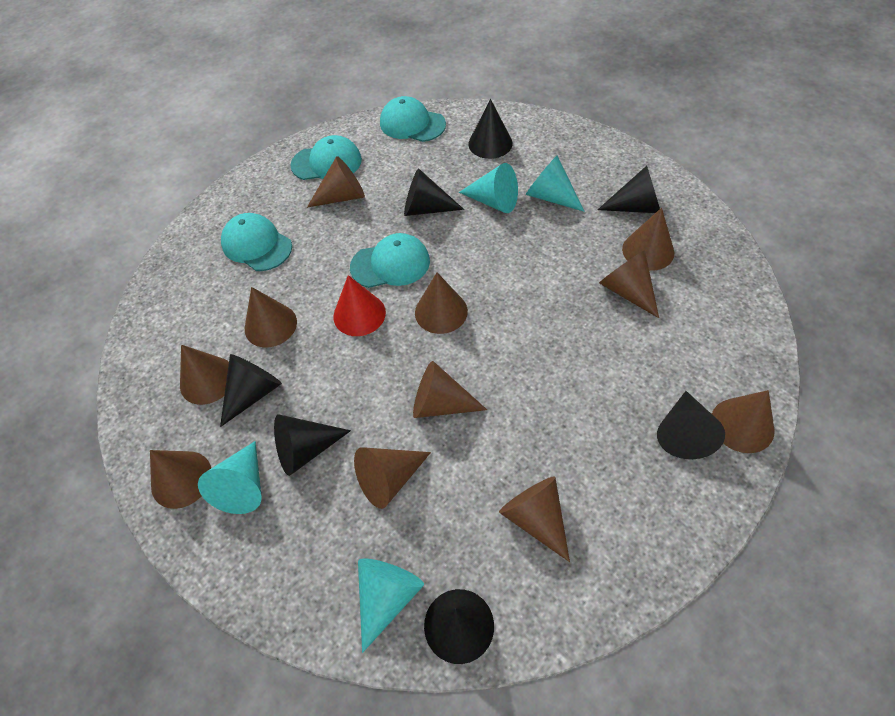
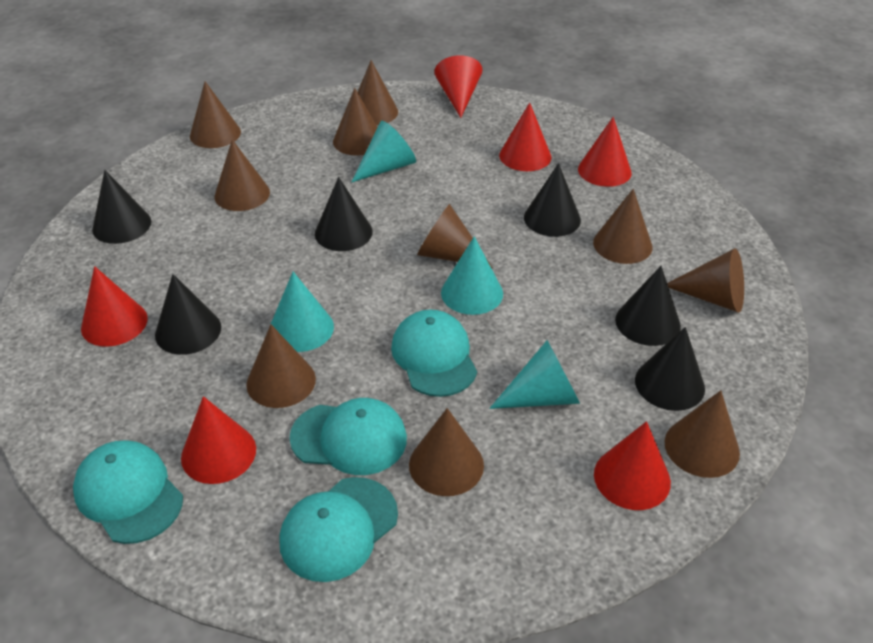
black cone: [220,354,282,427] [274,414,351,476] [404,168,464,216] [424,589,494,664] [468,99,513,159] [598,166,660,213] [657,391,725,459] = 7 -> [92,170,151,244] [155,274,221,355] [315,177,373,251] [524,163,581,237] [615,266,681,346] [635,327,705,411] = 6
brown cone: [150,450,211,509] [180,345,229,405] [245,287,297,347] [307,156,365,208] [354,447,431,509] [413,361,487,418] [415,272,468,334] [499,476,570,562] [599,250,659,318] [622,208,674,271] [712,390,775,453] = 11 -> [190,81,241,148] [214,140,270,211] [246,325,316,408] [333,88,378,156] [358,60,398,125] [409,408,484,496] [417,204,493,268] [593,189,653,264] [665,390,740,478] [667,248,744,313] = 10
red cone: [333,275,386,336] = 1 -> [81,266,148,347] [181,396,256,484] [434,55,483,118] [499,102,551,171] [578,117,632,187] [594,421,671,510] = 6

